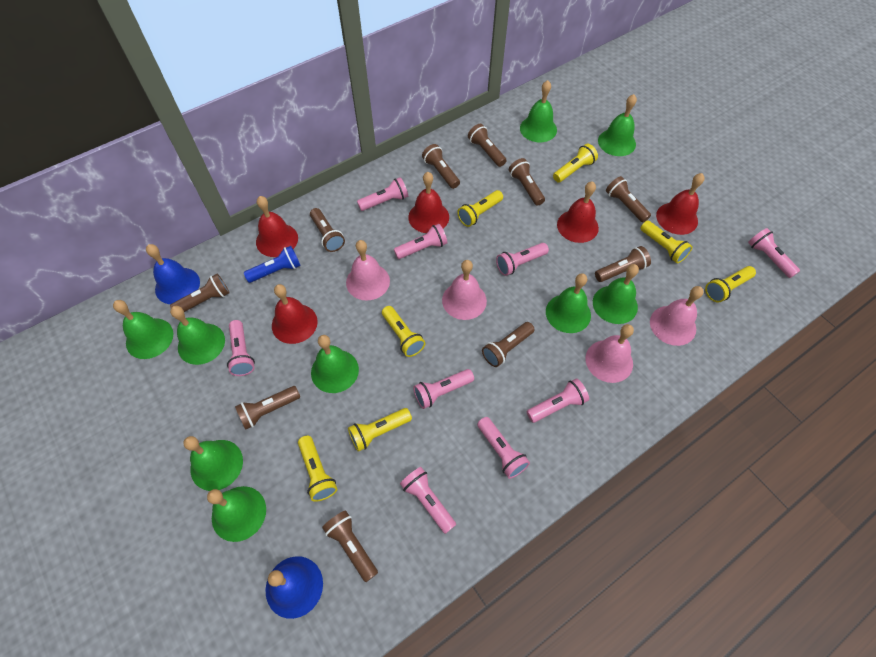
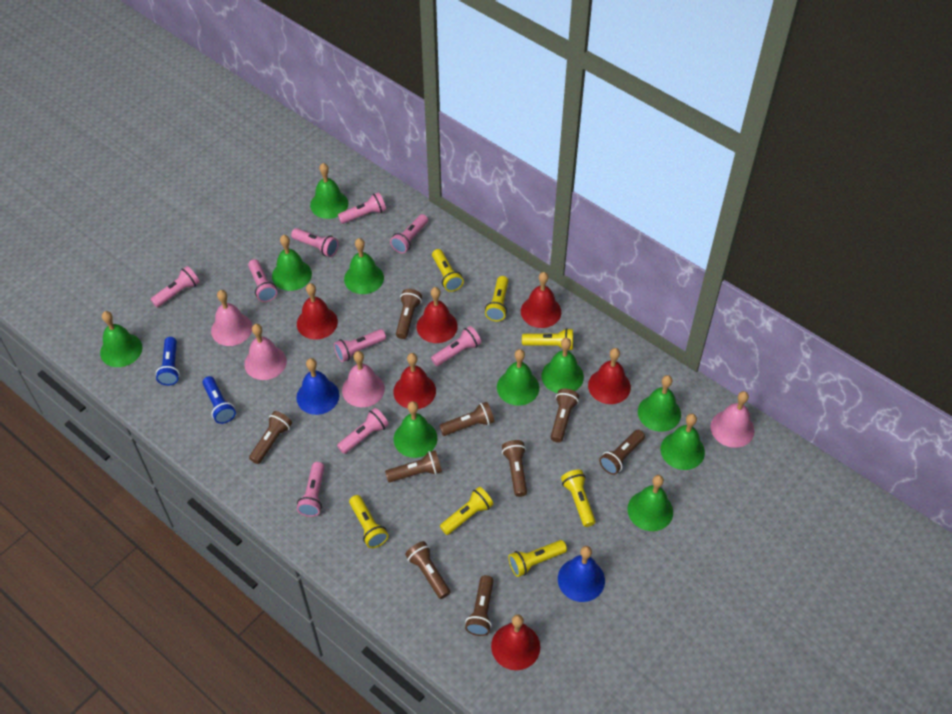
blue flashlight: [244,246,301,283] = 1 -> [156,337,180,385] [202,376,236,424] = 2
brown flashlight: [170,274,229,312] [235,386,300,430] [310,208,345,252] [322,510,378,582] [422,144,460,189] [468,124,507,167] [482,322,534,367] [509,158,545,206] [595,246,651,282] [606,176,651,222] = 10 -> [249,411,292,464] [385,450,442,482] [396,289,422,339] [405,541,450,599] [439,402,495,436] [465,575,494,636] [502,440,527,497] [551,388,579,443] [599,430,645,475] = 9
green bell: [113,300,173,359] [170,306,225,365] [183,436,243,491] [207,486,266,542] [311,335,359,393] [520,80,557,142] [546,273,591,333] [593,264,639,324] [598,94,637,156] = 9 -> [100,311,142,367] [272,235,312,291] [310,163,348,219] [344,238,384,294] [394,401,437,458] [497,349,539,406] [541,338,584,393] [627,475,673,531] [638,375,681,432] [660,413,705,470] = 10
red bell: [256,196,298,257] [272,284,318,344] [408,172,449,233] [557,181,599,243] [656,173,705,235] = 5 -> [297,283,338,340] [393,353,436,409] [417,287,458,343] [491,614,540,670] [521,272,561,328] [588,348,631,404] = 6

